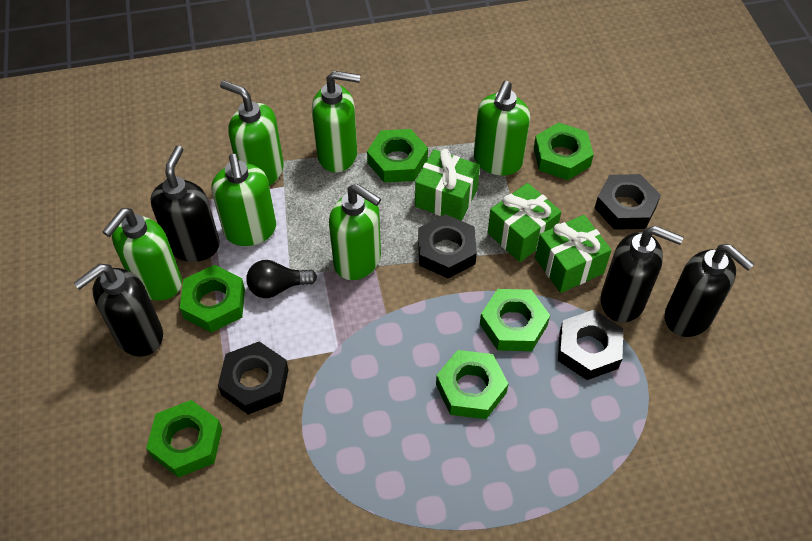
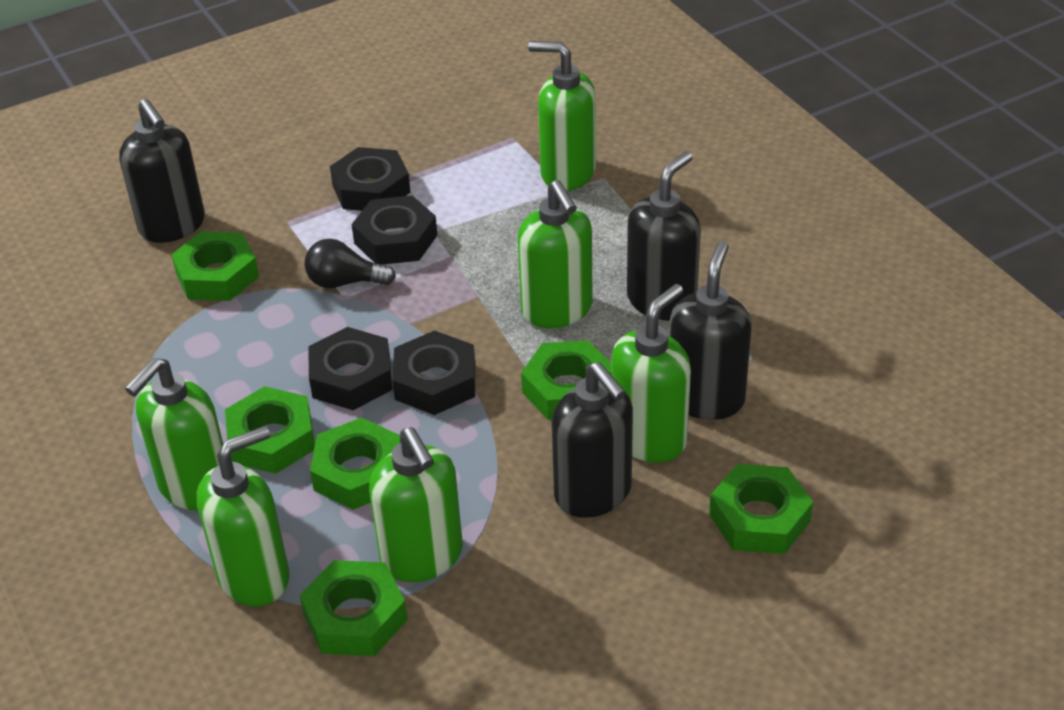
green gift: [415,149,480,221] [488,183,561,262] [535,215,611,293] = 3 -> none = 0

